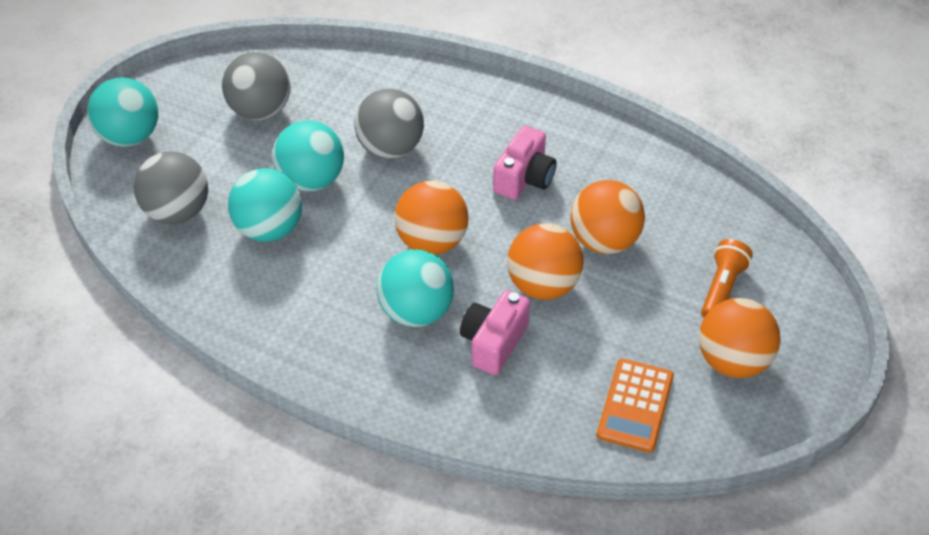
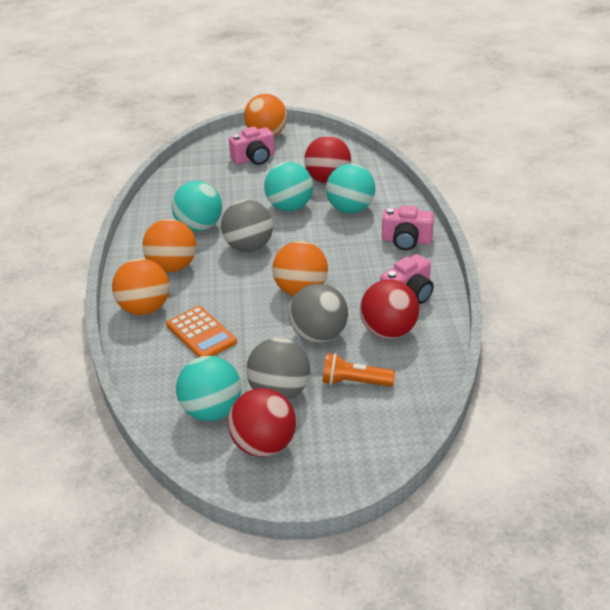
pink camera: [460,290,530,375] [493,126,557,200] = 2 -> [229,126,275,165] [380,254,434,304] [382,205,434,250] = 3
red ball: none = 0 -> [228,388,296,457] [304,136,351,183] [360,280,419,339] = 3

